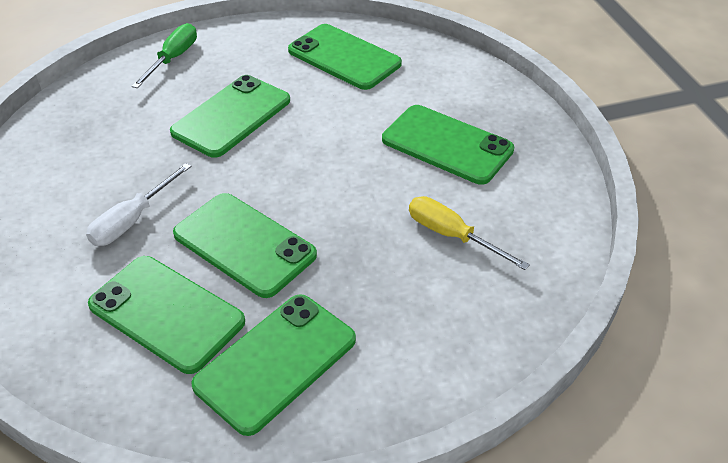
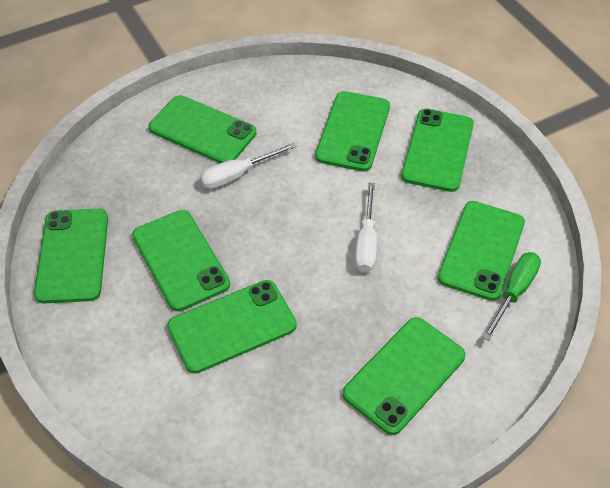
green phone: [88,256,245,374] [170,75,290,158] [173,193,317,298] [191,294,356,436] [288,24,402,90] [382,105,514,185] = 6 -> [34,209,108,303] [132,210,230,311] [148,95,256,163] [167,280,297,374] [315,91,390,172] [343,317,466,435] [401,109,474,192] [438,201,525,301] = 8
white screwdriver: [86,163,191,246] = 1 -> [200,143,296,189] [355,183,377,272] = 2
yellow screwdriver: [409,196,530,270] = 1 -> none = 0

